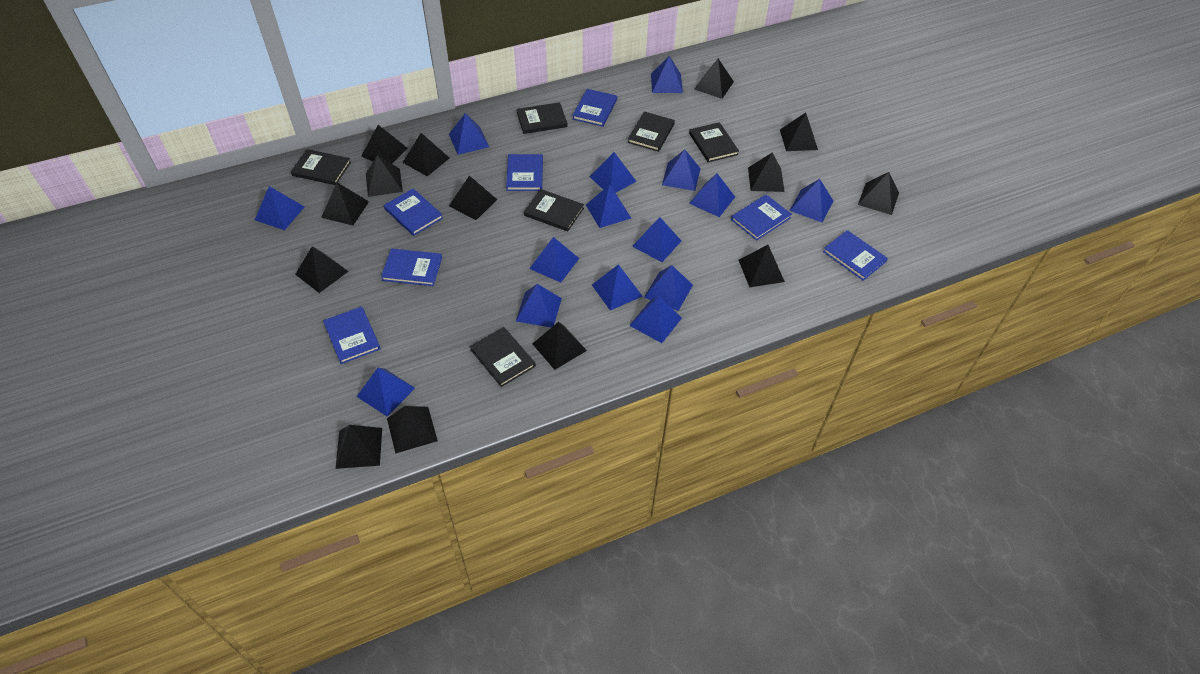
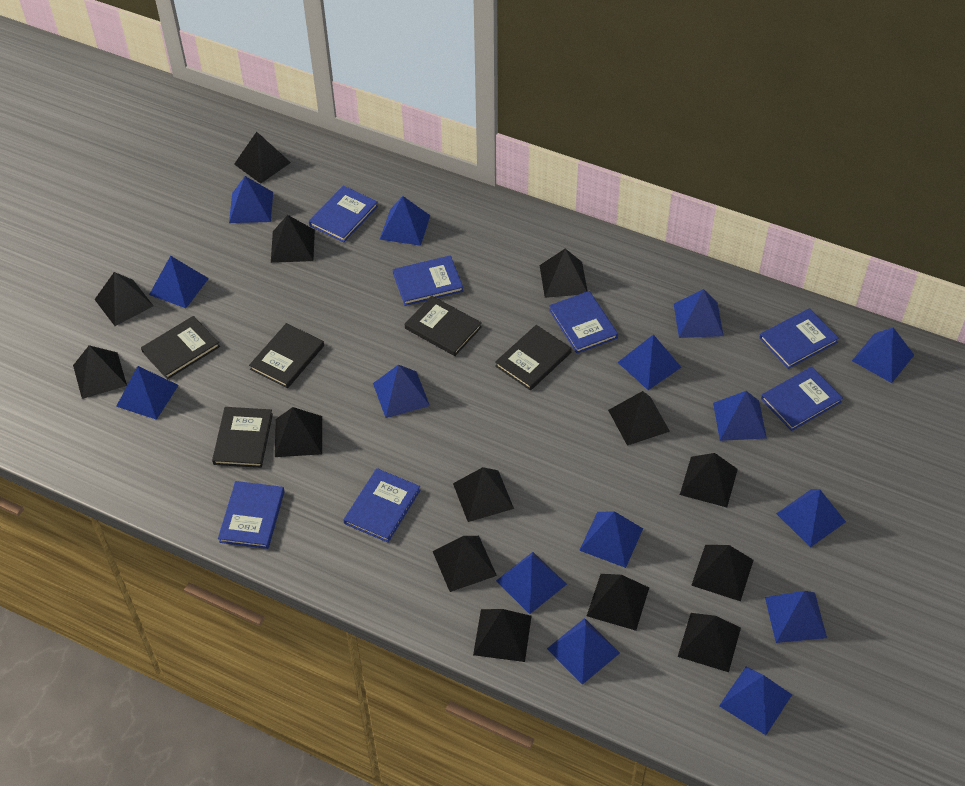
black book: [291,149,351,185] [470,327,536,387] [517,102,567,134] [524,189,584,231] [628,112,675,152] [689,122,739,162] = 6 -> [141,316,220,379] [212,407,273,468] [249,323,324,389] [405,296,482,356] [495,325,572,390] = 5

